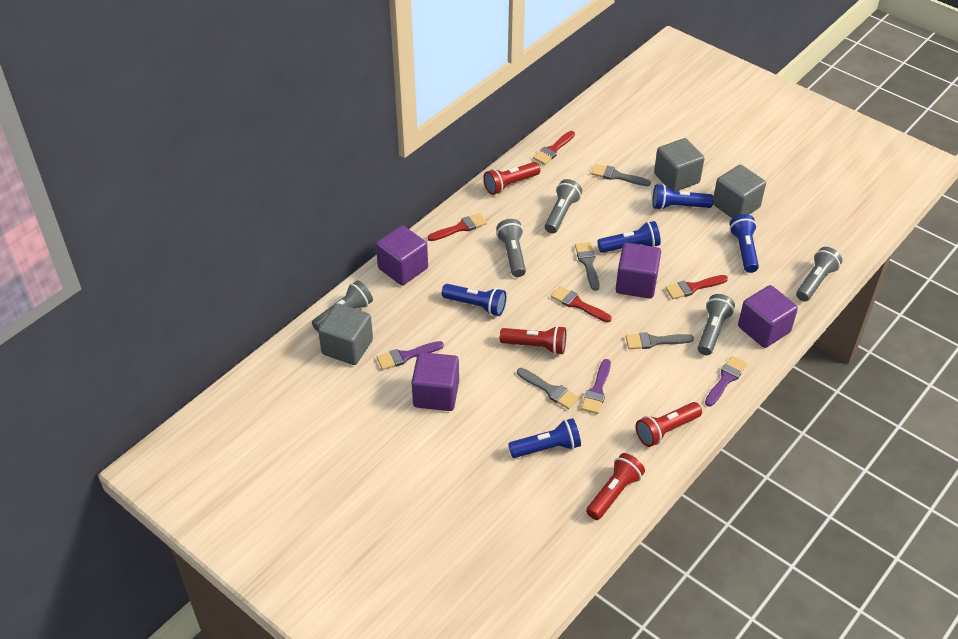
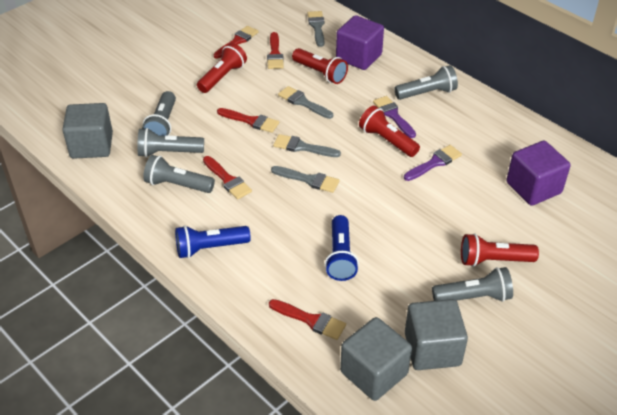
blue flashlight: [442,284,506,316] [508,418,581,458] [598,221,661,253] [652,184,714,210] [730,214,759,273] = 5 -> [175,225,251,258] [325,215,359,281] = 2
purple brush: [377,341,444,370] [581,359,611,414] [705,356,747,407] = 3 -> [373,96,416,138] [404,145,462,181] = 2
purple cube: [376,225,428,285] [411,352,459,411] [616,243,661,299] [738,285,798,348] = 4 -> [336,15,384,70] [506,141,571,206] = 2
red brush: [428,213,487,241] [533,131,575,165] [551,286,612,322] [666,275,728,299] = 4 -> [203,156,252,199] [214,26,258,59] [217,108,279,133] [267,32,284,69] [269,299,346,340] = 5

